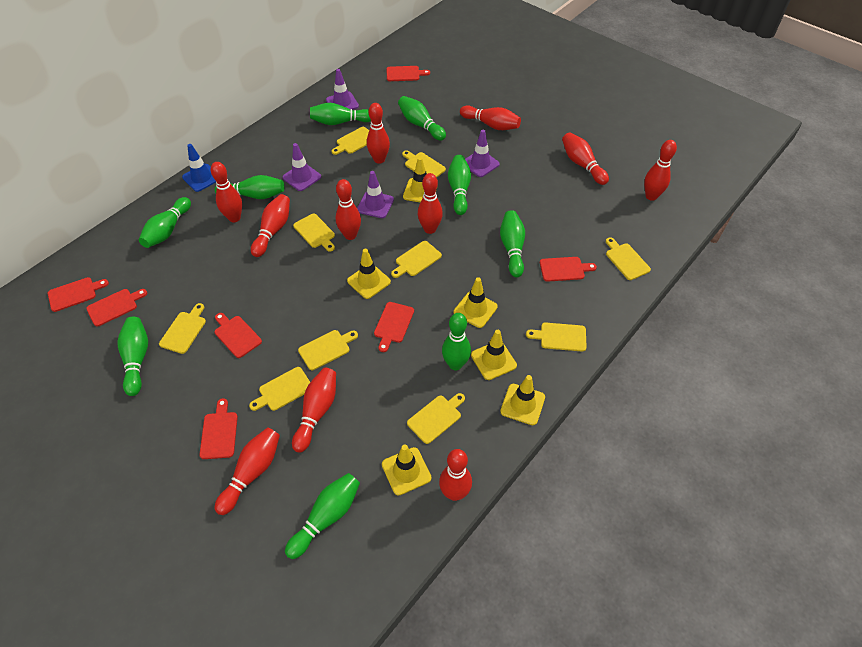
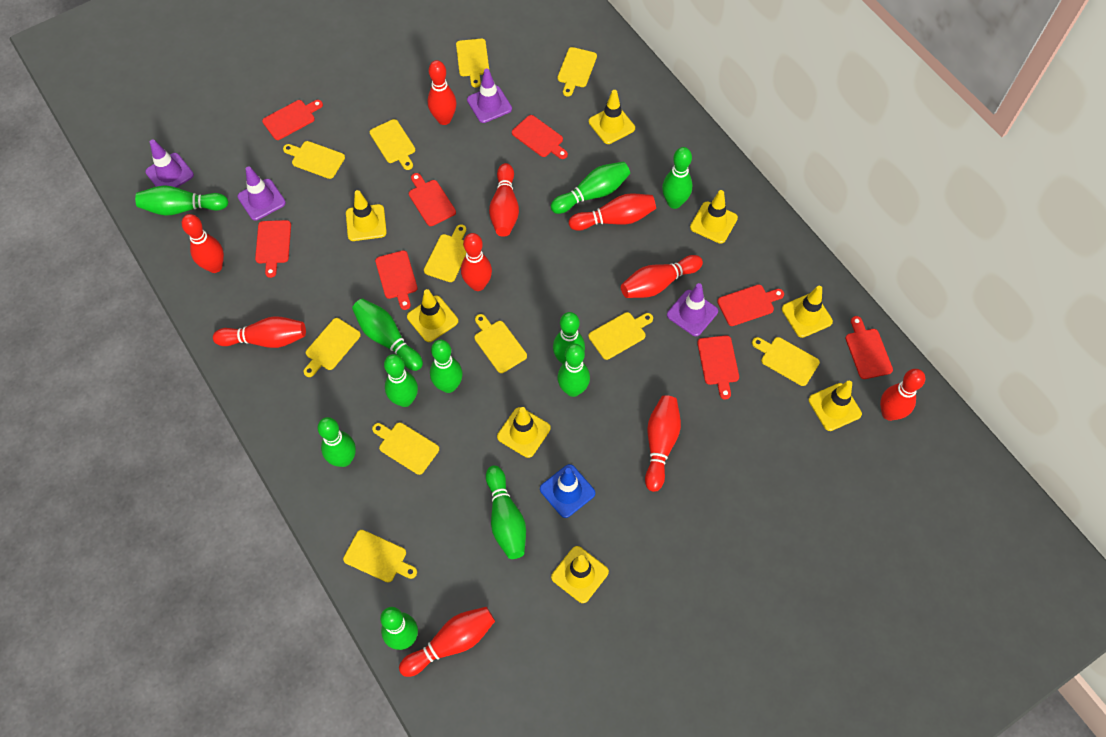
green bowling pin: [117,317,148,396] [139,197,191,248] [215,175,284,199] [285,473,360,559] [310,103,371,125] [398,96,446,141] [442,313,471,370] [448,155,471,215] [500,210,525,278] = 9 -> [135,185,228,216] [317,417,356,467] [352,298,423,371] [380,607,418,650] [384,354,418,407] [430,340,463,393] [486,465,526,559] [551,161,630,214] [553,312,585,364] [558,344,590,397] [662,147,692,209] = 11
red bowling pin: [211,162,242,223] [215,428,280,515] [251,194,290,257] [292,368,336,452] [336,179,361,240] [367,103,390,164] [418,173,443,234] [439,449,472,501] [460,105,521,130] [562,132,609,185] [644,140,677,201] = 11 -> [182,214,224,273] [213,316,306,348] [399,607,495,677] [428,60,457,125] [461,233,492,291] [489,163,519,237] [569,193,656,231] [621,255,703,298] [645,395,681,492] [880,369,925,421] = 10
red cutting board: [48,277,109,312] [86,289,147,327] [199,398,238,459] [214,313,262,358] [374,302,414,352] [386,66,430,81] [540,257,597,282] = 7 -> [255,220,291,278] [262,100,323,140] [375,250,418,310] [409,173,456,226] [512,115,568,159] [697,335,739,400] [717,284,784,326] [845,316,893,379] = 8
yellow cutting board: [159,303,206,354] [249,367,310,411] [293,214,335,252] [298,330,358,370] [332,127,369,155] [391,241,442,278] [402,150,446,178] [407,393,465,444] [526,323,587,352] [606,237,651,280] = 10 -> [283,141,345,179] [304,318,361,377] [343,530,417,583] [370,119,415,170] [372,422,439,475] [424,224,467,282] [456,39,489,87] [474,314,527,373] [557,47,597,97] [589,312,653,360] [752,337,820,386] = 11
yellow traffic cone: [347,249,391,299] [382,445,431,495] [403,157,438,202] [454,277,498,328] [471,330,517,380] [500,375,545,425] = 6 -> [346,190,387,241] [407,289,458,342] [497,407,551,458] [551,546,609,603] [589,90,635,144] [690,190,738,244] [782,286,833,338] [809,381,862,431] = 8

